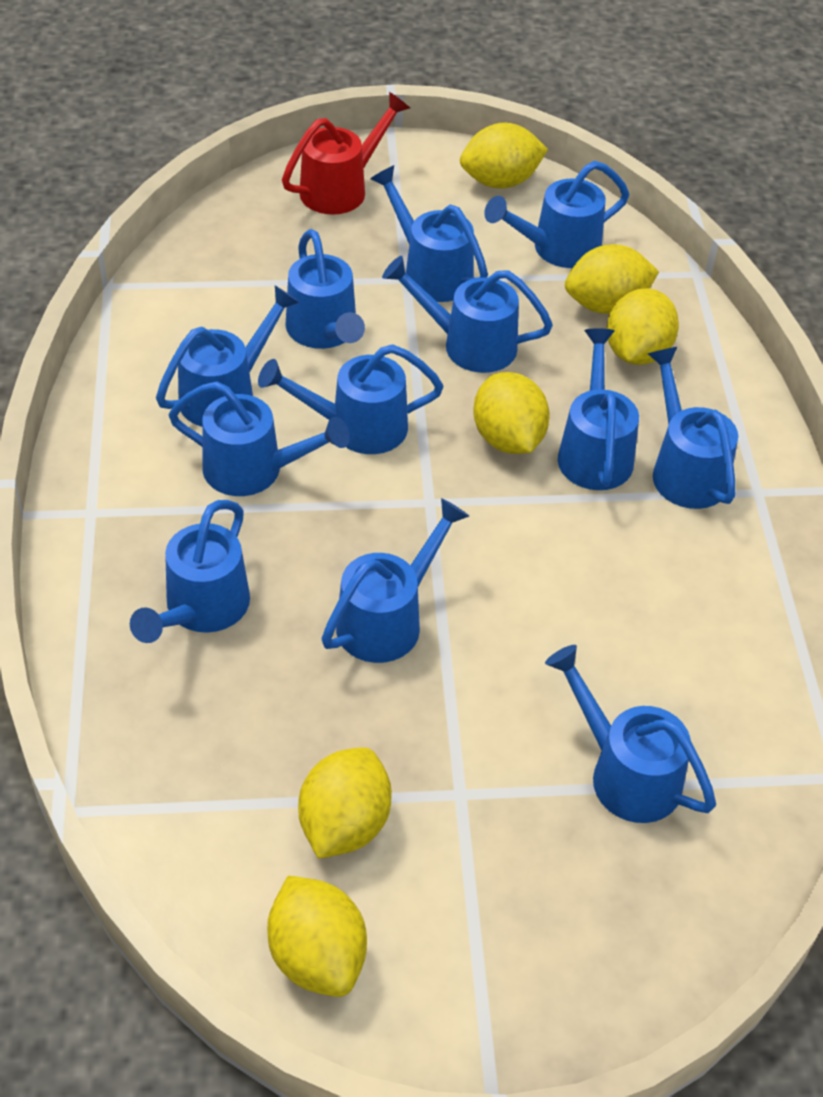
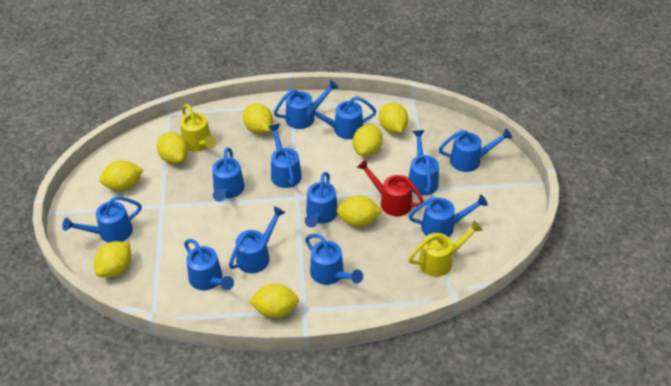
yellow lemon: [267,876,367,997] [298,747,392,859] [460,123,548,189] [473,372,550,454] [565,244,659,314] [607,288,679,365] = 6 -> [94,241,131,277] [99,160,143,191] [157,132,188,164] [243,103,273,134] [249,284,299,318] [336,195,382,227] [353,124,383,156] [379,102,408,134] = 8
yellow watering can: none = 0 -> [180,104,216,151] [408,220,483,277] = 2

